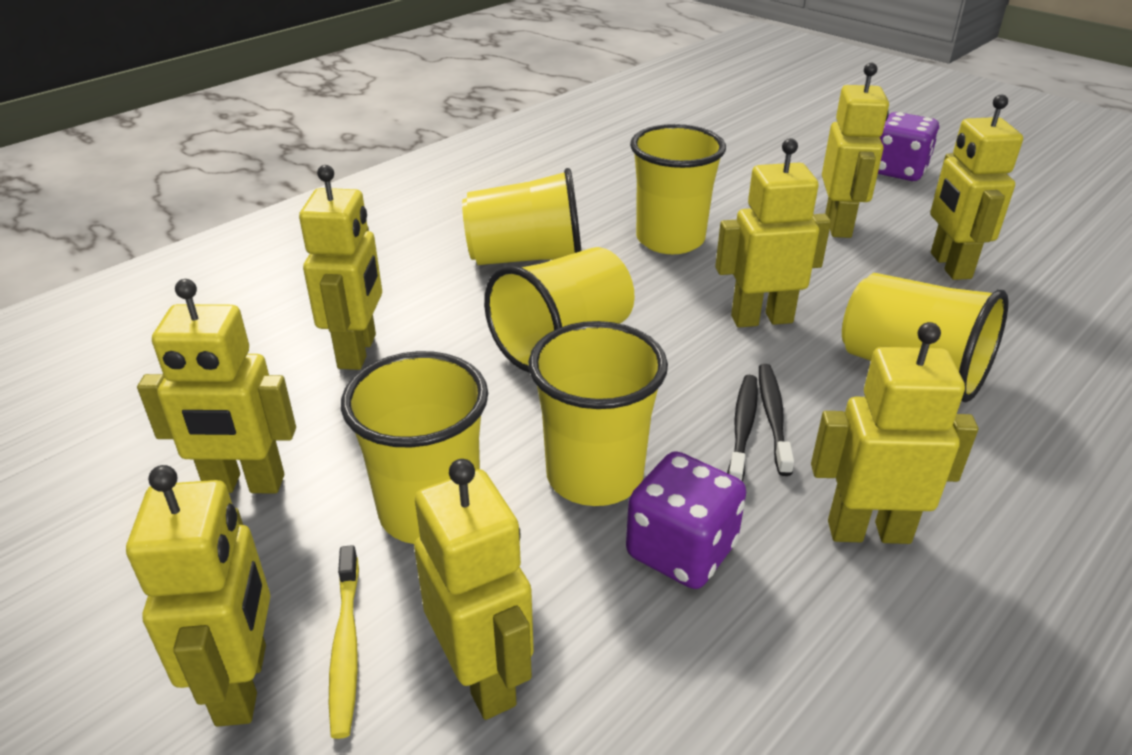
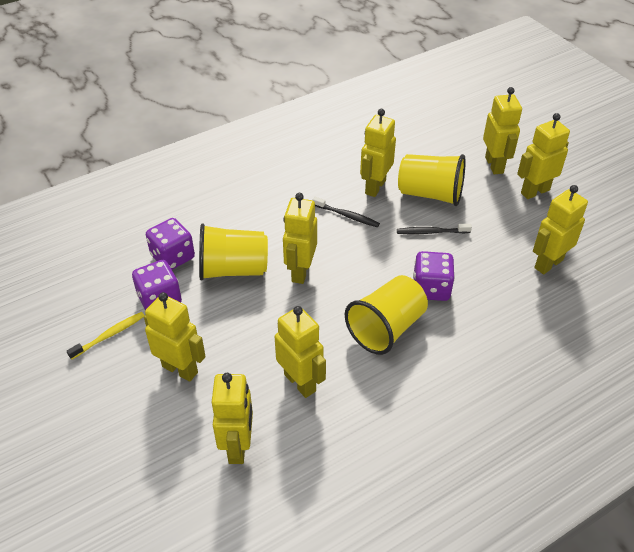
purple dice: [626,451,746,589] [878,112,939,181] = 2 -> [132,260,182,311] [146,218,195,270] [413,251,455,301] = 3
yellow cup: [341,351,488,544] [462,168,581,265] [484,247,635,373] [528,321,668,506] [630,124,726,254] [842,273,1009,402] = 6 -> [199,224,268,281] [345,275,428,355] [398,154,466,206] = 3

